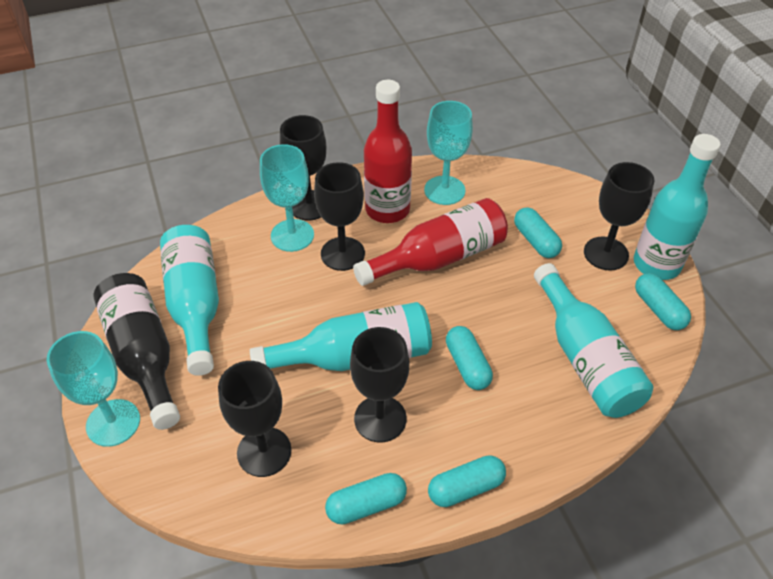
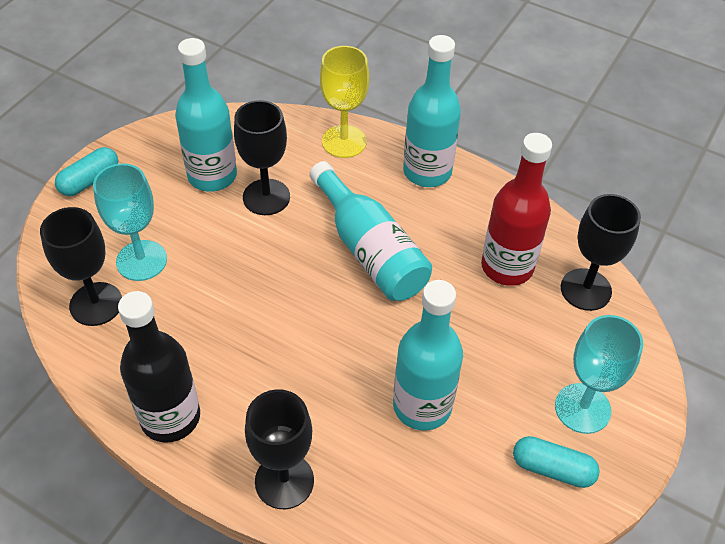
black goblet: [218,361,292,477] [280,115,327,221] [314,162,365,271] [350,327,409,442] [584,162,655,271] = 5 -> [40,207,122,326] [234,100,290,215] [245,389,314,509] [561,194,641,311] = 4
red bottle: [353,198,508,286] [364,80,412,223] = 2 -> [481,133,552,286] = 1
turquoise capsule: [325,473,407,524] [428,455,506,507] [446,326,493,390] [514,208,562,258] [635,273,691,330] = 5 -> [55,147,118,196] [513,436,600,488] = 2
turquoise goblet: [47,331,140,447] [260,144,314,252] [424,101,473,205] = 3 -> [93,163,167,281] [555,315,643,434] = 2
yellow goblet: none = 0 -> [320,46,369,158] = 1

